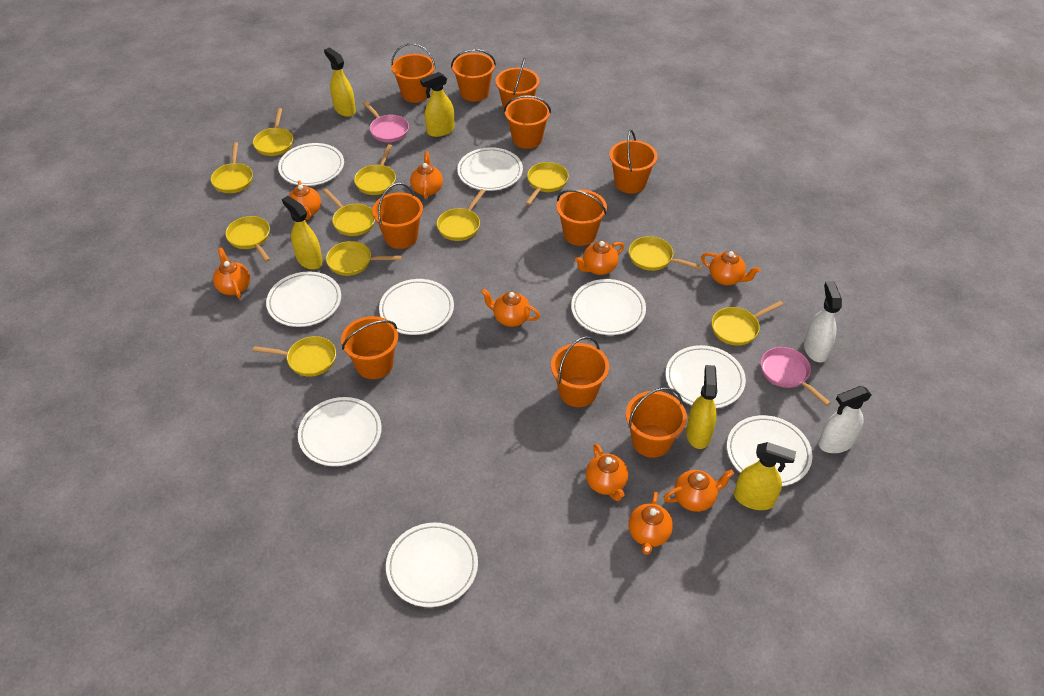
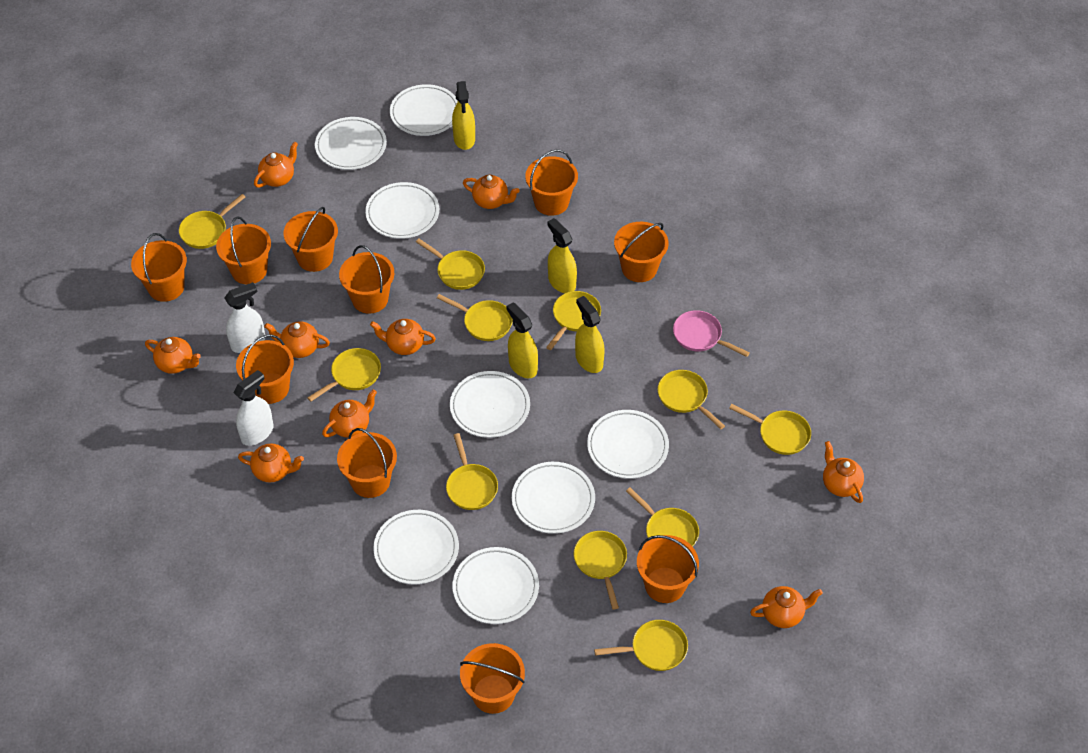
pink pan: [362,101,409,142] [761,347,831,406] = 2 -> [673,310,750,357] = 1
white plate: [266,272,341,327] [278,143,344,186] [298,397,382,466] [379,279,454,335] [386,523,478,607] [457,147,523,191] [571,279,646,335] [666,345,746,408] [727,415,812,486] = 9 -> [315,117,387,170] [365,182,439,239] [373,510,459,584] [390,84,458,136] [450,371,530,438] [452,547,539,624] [512,462,595,534] [587,410,669,479] = 8
yellow spray bottle: [282,196,323,270] [324,47,356,117] [420,72,455,137] [686,365,718,449] [734,442,796,510] = 5 -> [452,81,475,150] [507,302,538,379] [547,218,577,293] [575,296,605,373] = 4

